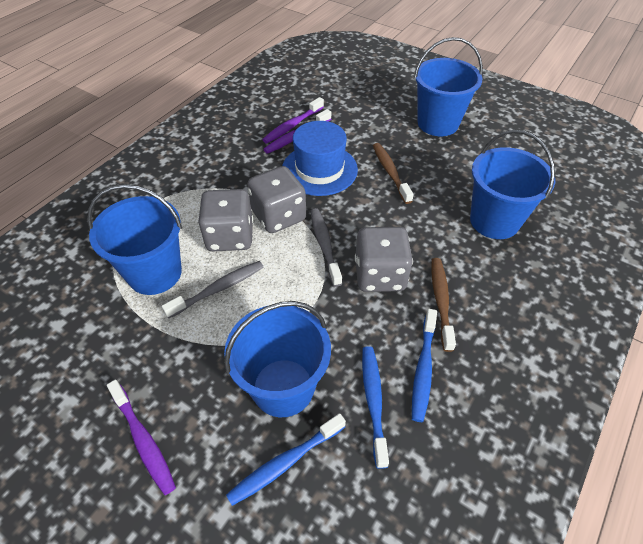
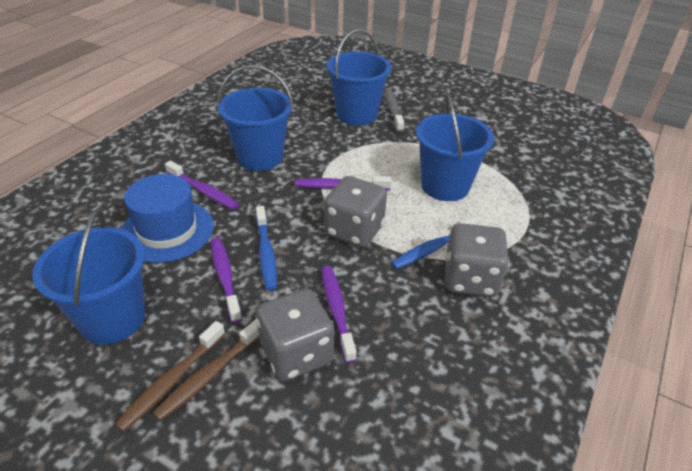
blue toothbrush: [226,413,346,506] [362,346,389,469] [412,309,437,422] = 3 -> [256,206,277,291] [391,216,479,269] = 2
grey toothbrush: [162,261,264,318] [310,208,342,287] = 2 -> [384,88,404,132] = 1
purple toothbrush: [107,380,176,495] [262,97,324,144] [263,109,331,154] = 3 -> [165,161,239,210] [211,238,242,323] [295,176,391,190] [321,266,357,363] = 4

